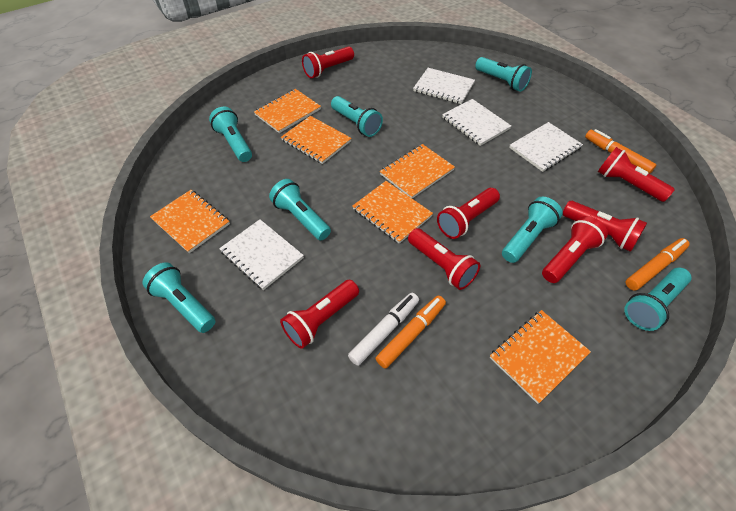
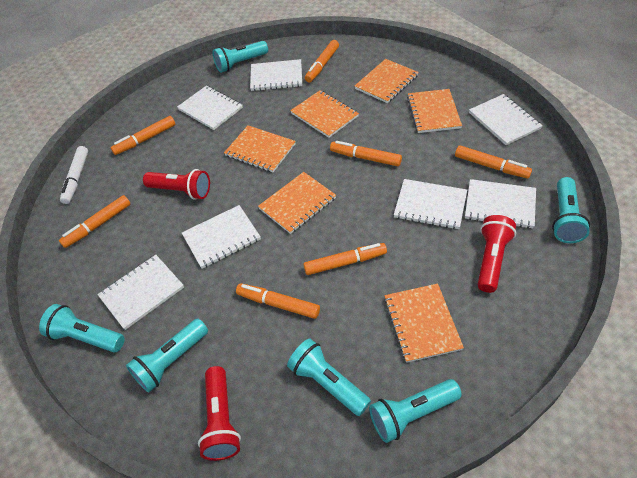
orange marker: [375,295,446,369] [585,129,657,174] [626,238,689,291] = 3 -> [59,195,130,248] [111,116,175,155] [236,283,320,319] [303,243,387,275] [305,40,339,82] [330,141,402,166] [455,145,532,178] = 7
red flashlight: [280,280,359,349] [302,47,354,78] [408,228,480,290] [437,188,500,239] [542,216,608,283] [563,201,647,252] [598,147,675,202] = 7 -> [143,169,210,200] [198,366,241,461] [478,215,516,293] = 3
turquoise flashlight: [142,262,215,333] [209,107,252,162] [269,179,331,241] [331,96,383,137] [475,57,532,92] [502,197,563,263] [624,268,692,331] = 7 -> [39,304,124,352] [126,319,208,393] [213,41,268,73] [287,338,371,416] [369,379,462,443] [552,177,590,243] = 6
white notebook: [219,219,304,290] [413,68,475,104] [442,99,511,146] [509,122,583,172] = 4 -> [97,255,184,330] [177,86,243,130] [182,205,261,269] [250,59,302,91] [394,179,467,229] [465,179,536,229] [469,94,543,145] = 7

